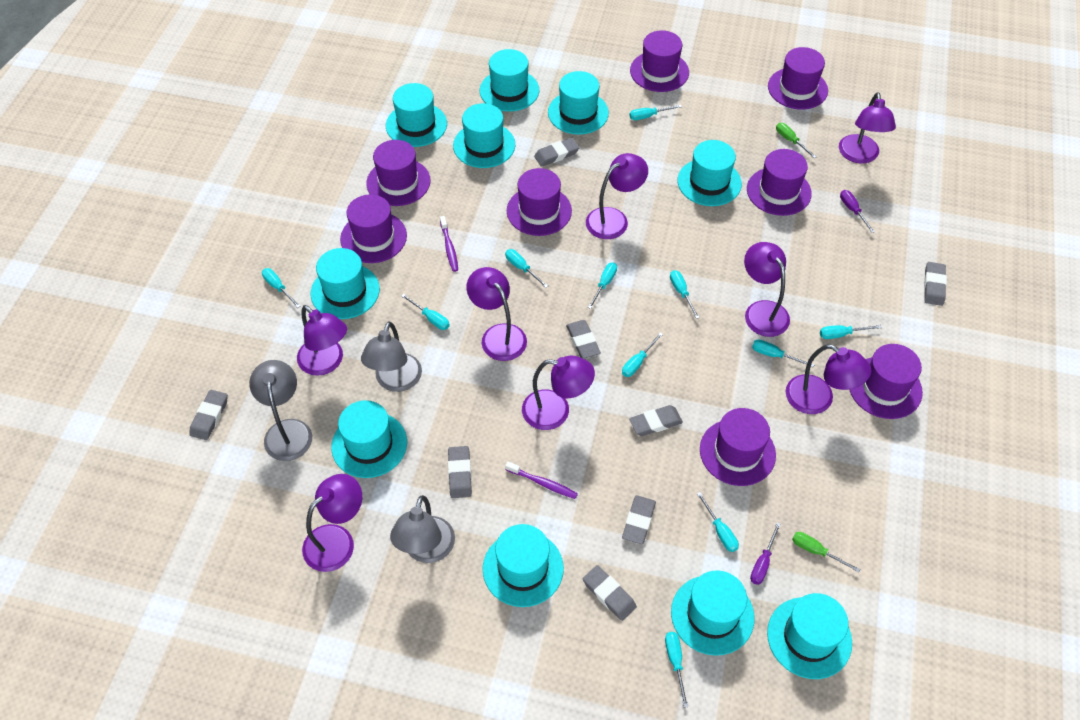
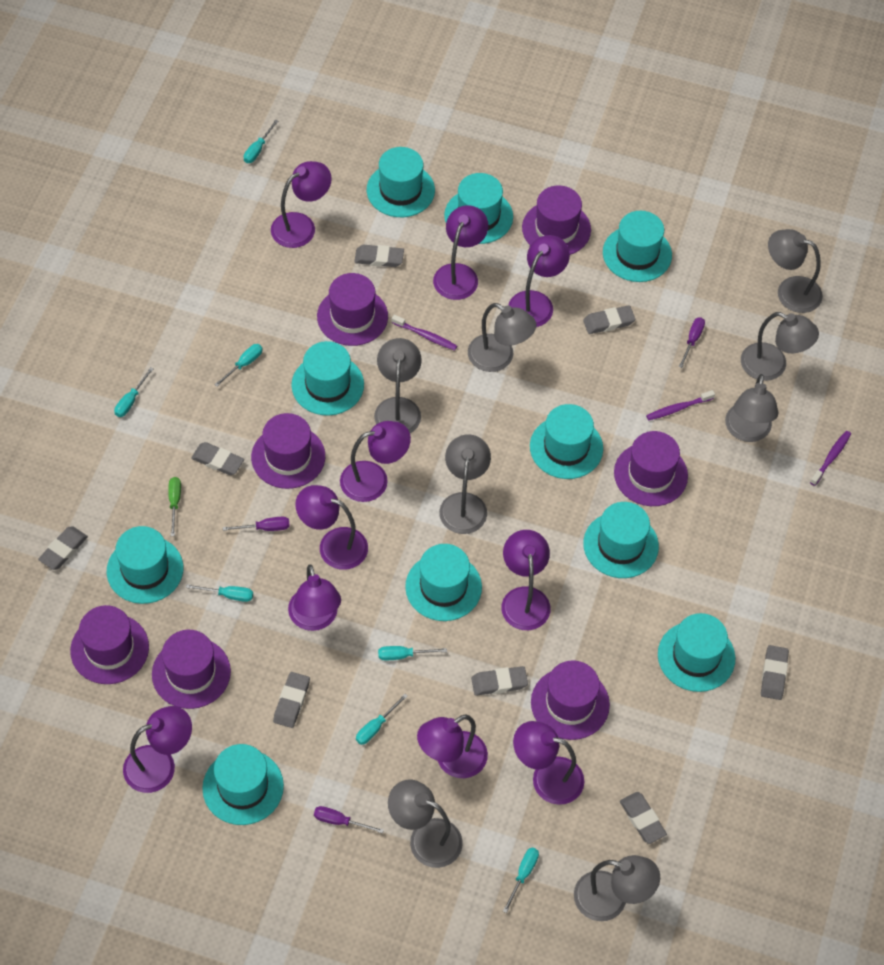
green screwdriver: [776,123,816,158] [792,532,860,573] = 2 -> [168,477,181,536] = 1
grey lamp: [249,360,312,461] [361,321,422,392] [390,495,455,563] = 3 -> [374,338,422,433] [388,780,463,868] [439,434,491,534] [468,303,536,372] [574,855,660,921] [725,374,779,442] [741,312,819,381] [768,229,823,313] = 8
purple hat: [340,194,407,263] [366,140,431,206] [507,168,572,236] [630,30,689,92] [700,408,776,486] [747,149,812,216] [768,47,828,110] [849,344,923,419] = 8 -> [70,605,149,684] [152,630,231,709] [251,413,325,489] [317,273,388,346] [522,186,591,255] [531,660,610,740] [614,431,688,506] = 7
purple lamp: [297,305,347,376] [302,474,362,572] [466,267,527,361] [522,356,595,430] [586,153,648,239] [744,242,790,337] [786,344,871,414] [839,92,896,164] = 8 -> [123,706,192,793] [271,161,332,248] [288,564,341,631] [295,485,368,570] [340,421,411,502] [417,714,488,778] [433,205,488,300] [501,530,550,630] [509,235,570,327] [513,721,584,805] = 10
purple screwdriver: [750,522,781,585] [840,190,875,233] = 2 -> [223,517,290,531] [314,806,384,834] [679,317,705,368] = 3
purple toothbrush: [440,216,458,272] [505,461,578,499] = 2 -> [392,315,457,351] [646,390,715,420] [810,431,851,486] = 3
turquoise screwdriver: [262,268,300,308] [401,294,450,330] [505,249,548,288] [588,263,617,309] [622,333,663,377] [630,105,682,120] [665,632,688,708] [670,270,700,319] [697,492,739,552] [752,339,815,367] [820,325,882,339] = 11 -> [114,367,154,417] [186,584,253,602] [214,344,263,387] [244,120,278,163] [356,694,408,745] [378,646,447,660] [503,847,539,913] = 7

